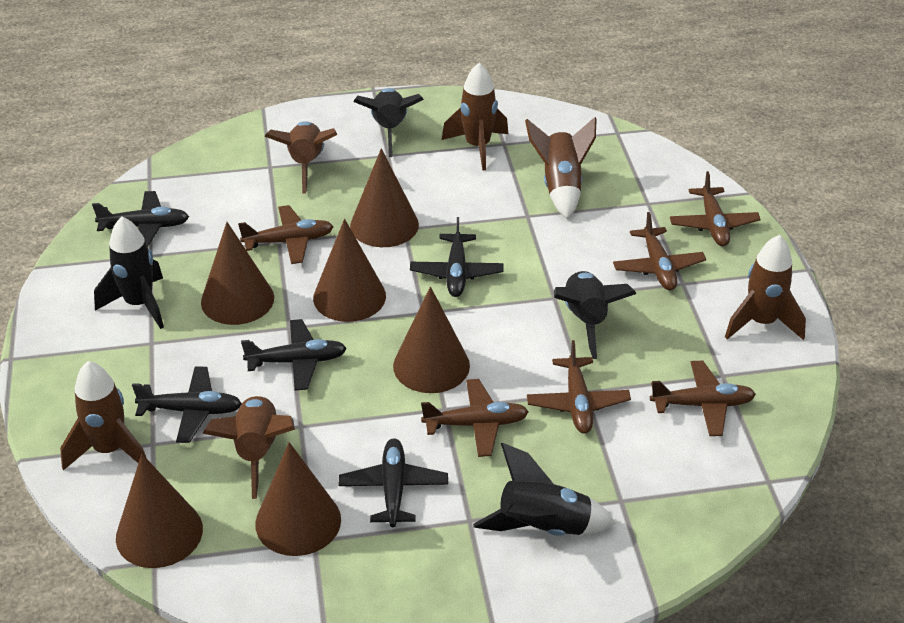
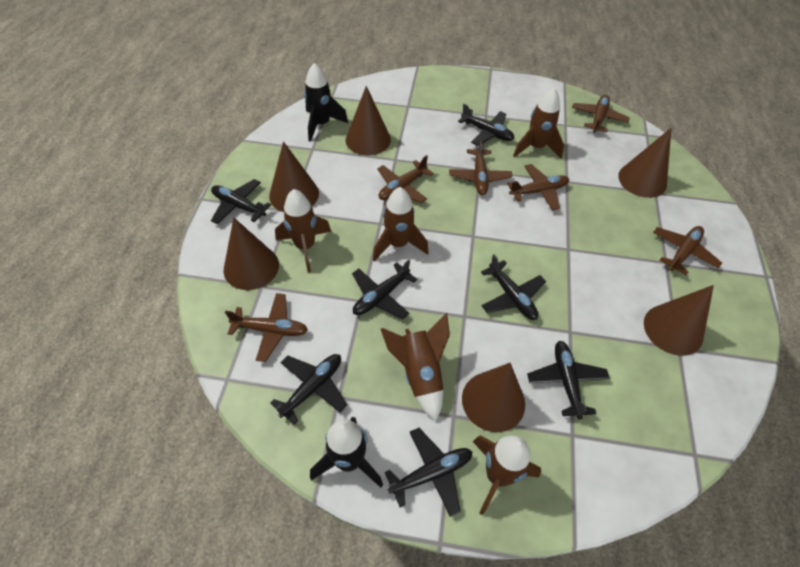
black plane: [92,191,189,247] [132,366,242,443] [241,319,347,391] [338,438,448,527] [410,217,503,297] = 5 -> [211,179,271,225] [270,354,347,424] [352,260,417,319] [385,428,472,517] [458,104,514,146] [481,255,546,320] [527,341,610,419] = 7
black rocket: [94,217,164,329] [353,88,424,157] [473,443,615,536] [554,271,637,359] = 4 -> [304,63,348,142] [310,417,383,488] = 2
brown rocket: [60,361,146,470] [203,395,295,499] [265,121,337,194] [442,63,508,171] [525,117,597,219] [725,235,806,340] = 6 -> [275,189,331,273] [373,187,429,261] [381,313,450,421] [473,435,541,515] [513,88,564,158] = 5

